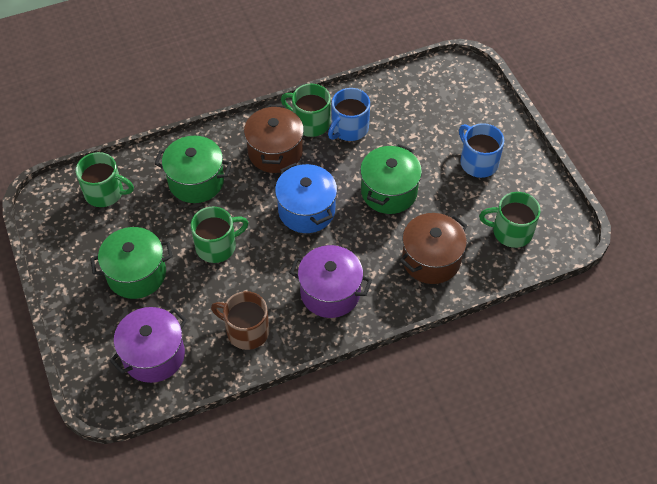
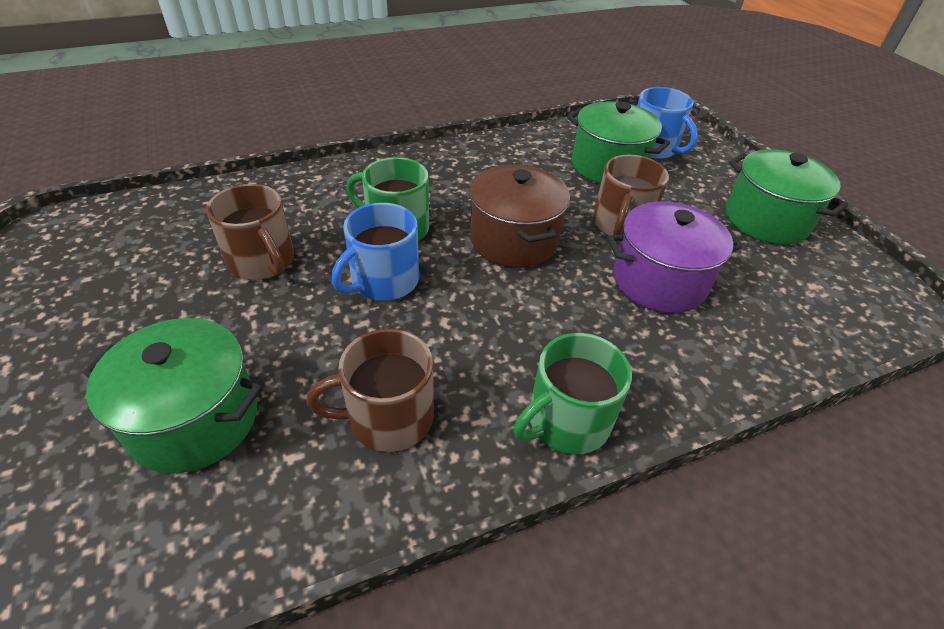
blue pot: [275,163,337,233] = 1 -> none = 0
brown mug: [211,291,270,350] = 1 -> [206,184,294,280] [307,329,434,452] [593,155,669,236] = 3
brown pot: [244,105,304,173] [400,213,467,284] = 2 -> [469,164,570,268] = 1
green mug: [76,152,134,207] [191,207,249,263] [281,84,331,137] [479,192,541,248] = 4 -> [346,157,429,241] [514,333,632,454] = 2
purple pot: [110,307,187,383] [289,245,372,318] = 2 -> [607,201,742,313] = 1

